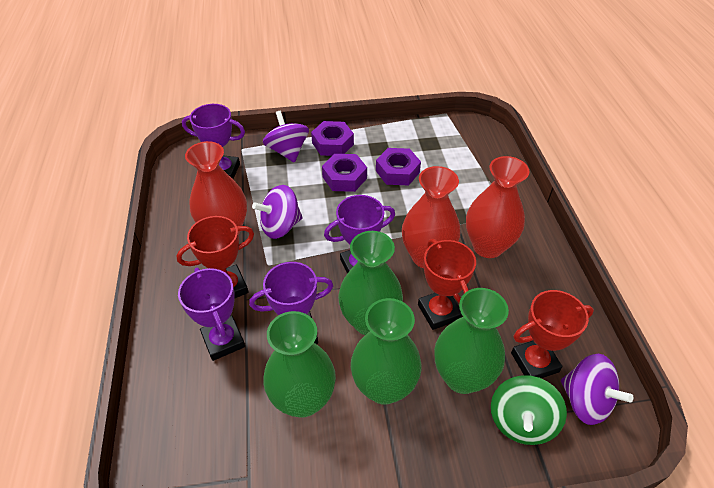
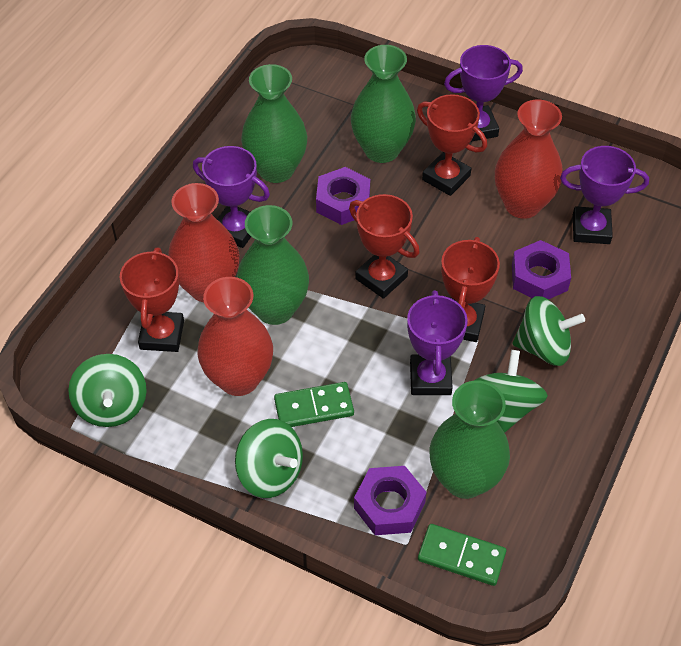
green domino: none = 0 -> [274,382,354,427] [418,524,506,586] = 2
green spinning top: [491,375,567,445] = 1 -> [68,354,147,427] [235,419,303,498] [475,350,548,433] [513,296,585,366] = 4
purple spinning top: [252,185,303,239] [263,111,309,163] [561,354,633,425] = 3 -> none = 0
red trophy: [176,216,254,298] [418,239,476,330] [511,290,594,378] = 3 -> [120,248,184,352] [349,194,419,299] [417,94,487,196] [441,237,500,342] = 4

